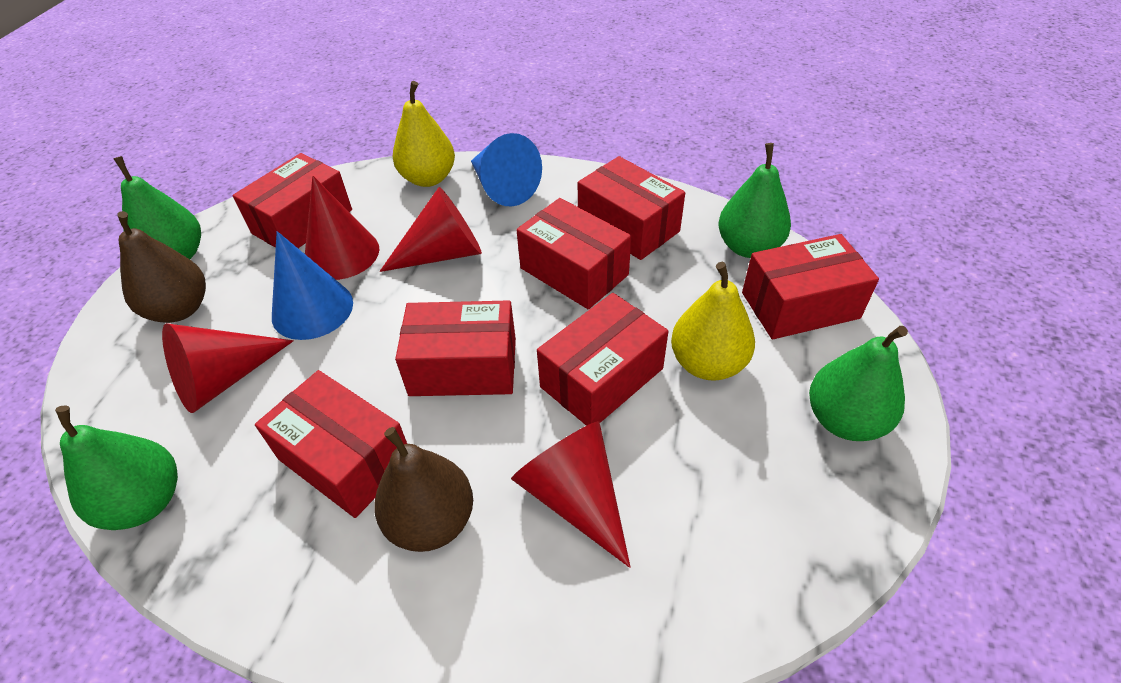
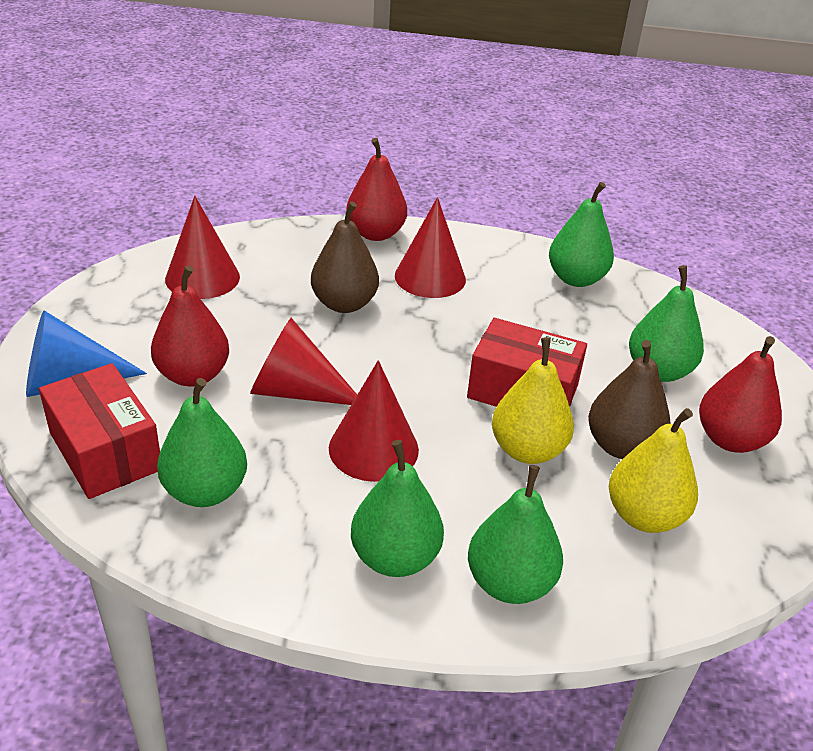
blue cone: [272,231,353,340] [471,133,542,206] = 2 -> [26,310,147,397] = 1
green pear: [55,405,178,530] [113,156,201,259] [718,143,791,258] [809,326,908,441] = 4 -> [157,378,247,507] [351,440,444,577] [468,465,563,604] [549,182,614,287] [629,265,704,382] = 5
red box: [232,153,352,248] [255,370,407,518] [395,300,516,396] [516,198,631,309] [537,293,668,426] [578,156,685,260] [742,234,879,339] = 7 -> [39,363,160,499] [467,318,587,407] = 2
red pear: none = 0 -> [151,266,229,386] [346,138,407,241] [699,336,782,453] = 3

